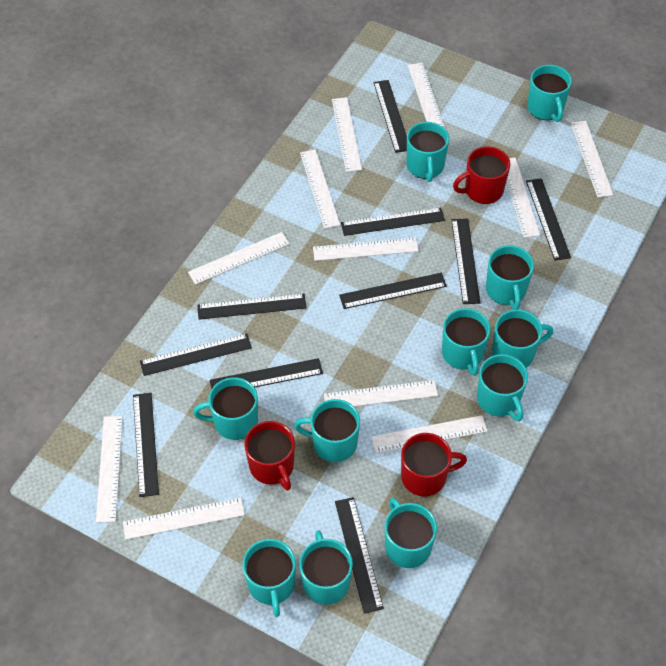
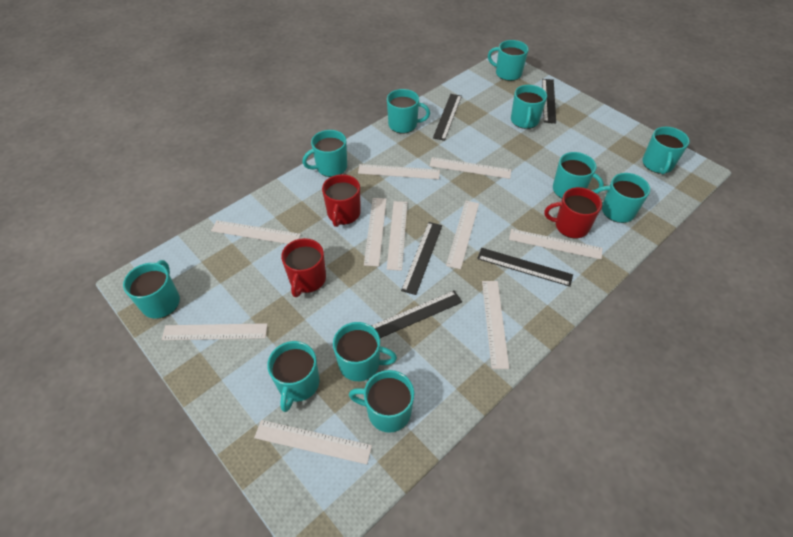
black ruler: [133,393,159,497] [140,333,252,376] [197,294,306,320] [210,358,323,389] [335,497,384,613] [339,273,447,309] [341,207,445,236] [373,80,407,153] [451,218,480,304] [526,178,571,261] = 10 -> [371,290,462,338] [401,222,442,295] [433,94,462,141] [477,248,573,287] [542,79,556,124] = 5
white ruler: [96,416,123,523] [123,498,245,540] [188,232,290,285] [300,149,340,229] [313,238,419,261] [324,380,438,407] [332,97,362,172] [371,415,488,453] [408,63,445,128] [506,158,540,238] [571,121,613,198] = 11 -> [161,323,268,340] [211,220,301,244] [254,420,372,464] [358,164,440,179] [364,198,387,266] [387,201,408,271] [430,157,511,179] [446,201,479,269] [482,281,509,369] [509,229,602,259] = 10

